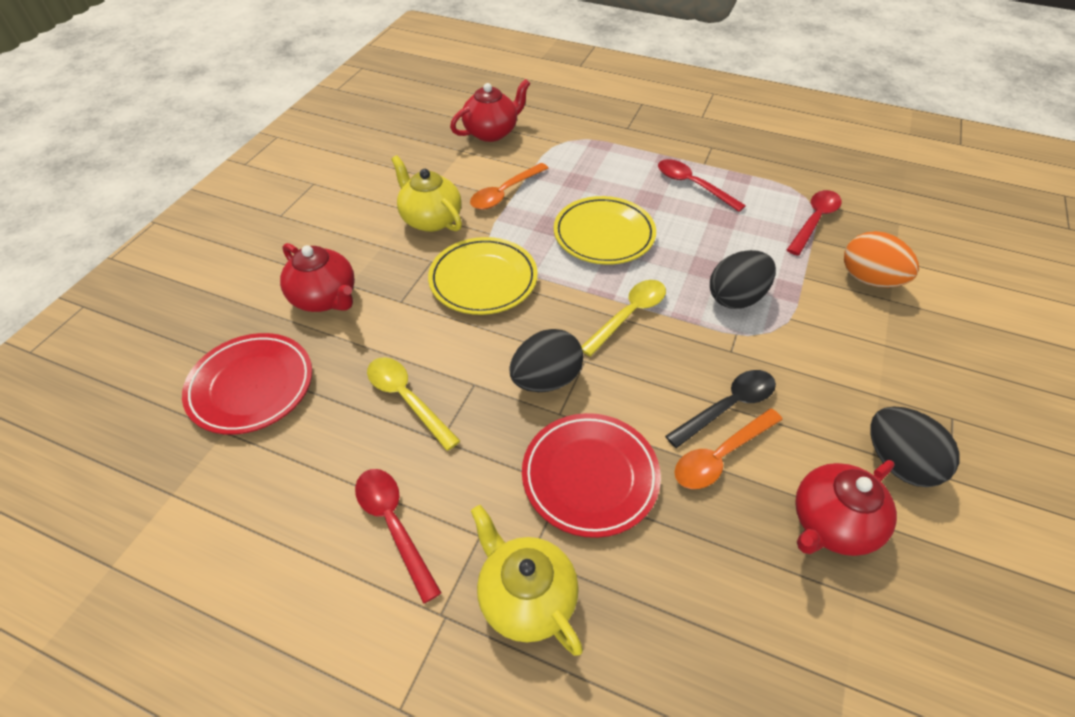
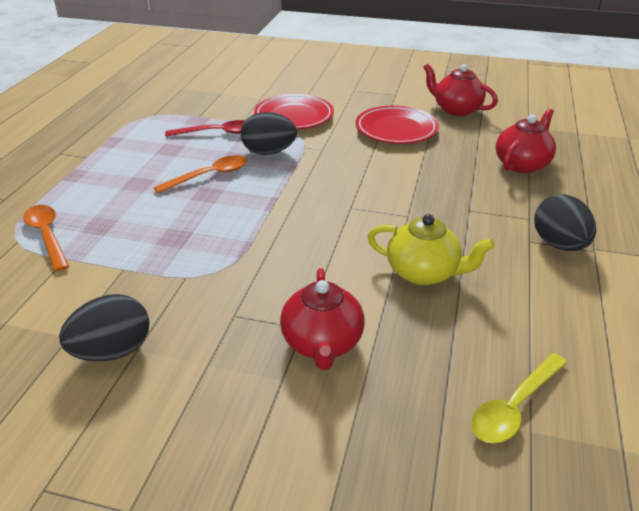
black spoon: [665,370,776,448] = 1 -> none = 0
orange egg: [844,231,919,288] = 1 -> none = 0
red spoon: [355,469,442,604] [658,159,746,212] [787,190,842,256] = 3 -> [165,120,245,137] = 1
yellow plate: [428,237,538,315] [554,196,656,265] = 2 -> none = 0
yellow spoon: [367,357,460,451] [581,280,666,356] = 2 -> [471,353,567,443] = 1
yellow teapot: [391,156,462,232] [471,505,583,656] = 2 -> [368,214,495,285] = 1

